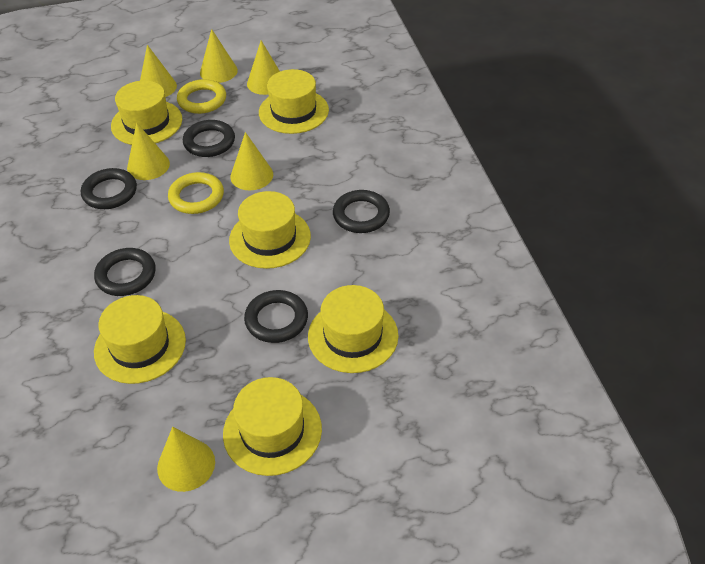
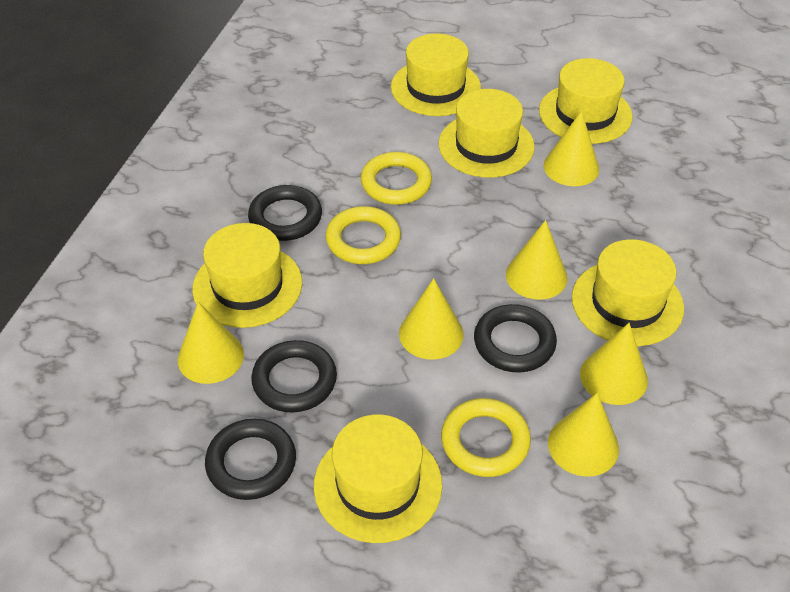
black ring: [81,168,137,209] [94,248,156,296] [183,120,235,157] [244,290,308,343] [333,190,390,233] = 5 -> [205,419,296,500] [248,185,322,241] [251,340,337,413] [474,304,557,373] = 4
yellow ring: [168,172,224,214] [177,79,226,114] = 2 -> [326,206,401,264] [361,152,432,205] [441,398,531,477] = 3

